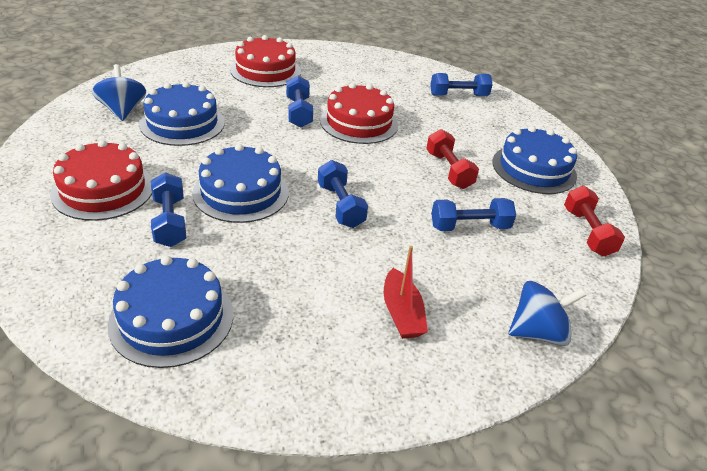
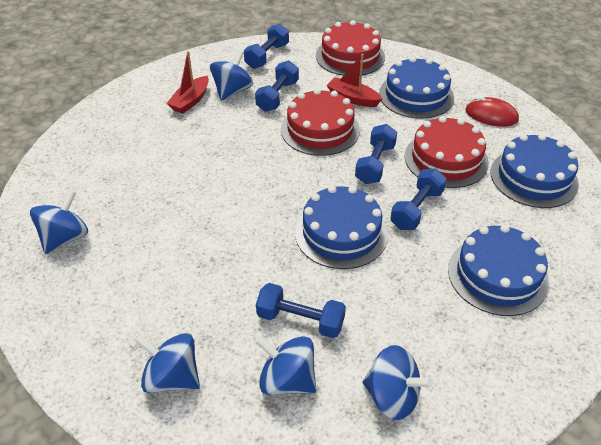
blue spinning top: [92,64,146,121] [509,281,586,346] = 2 -> [30,190,88,254] [135,333,200,393] [210,50,253,101] [255,336,316,395] [363,345,433,420] = 5
red boat: [384,246,428,339] = 1 -> [166,51,209,114] [326,54,382,107] = 2
red dumbbell: [426,129,479,189] [564,186,625,256] = 2 -> none = 0
red mouse: none = 0 -> [465,97,519,127] = 1

